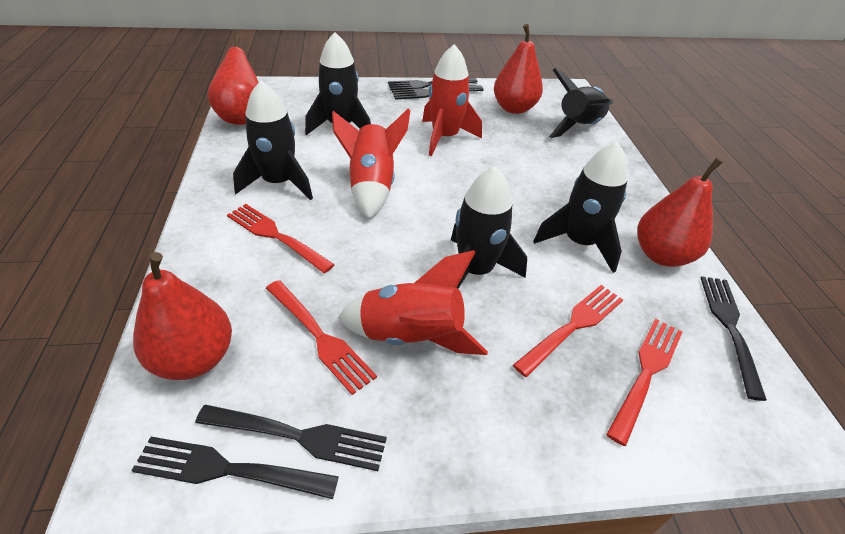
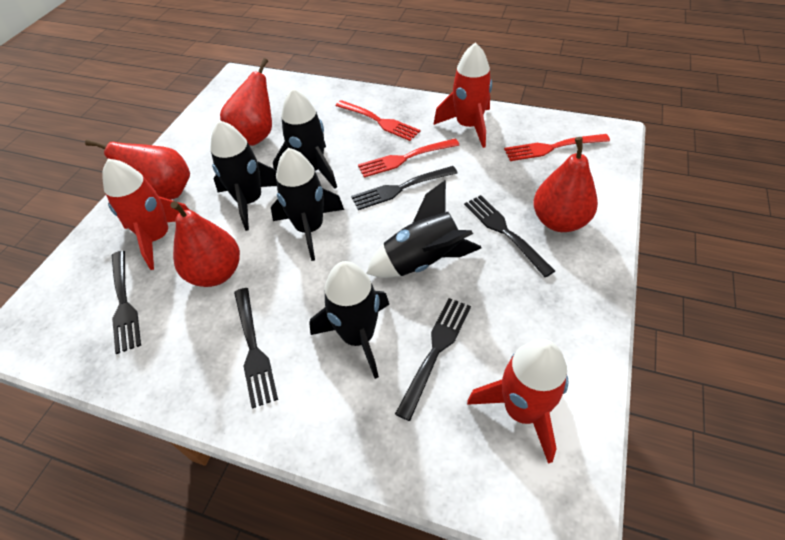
red fork: [227,204,335,273] [266,280,377,395] [513,285,623,377] [606,319,682,446] = 4 -> [336,100,420,141] [358,138,459,177] [504,134,610,161] = 3

